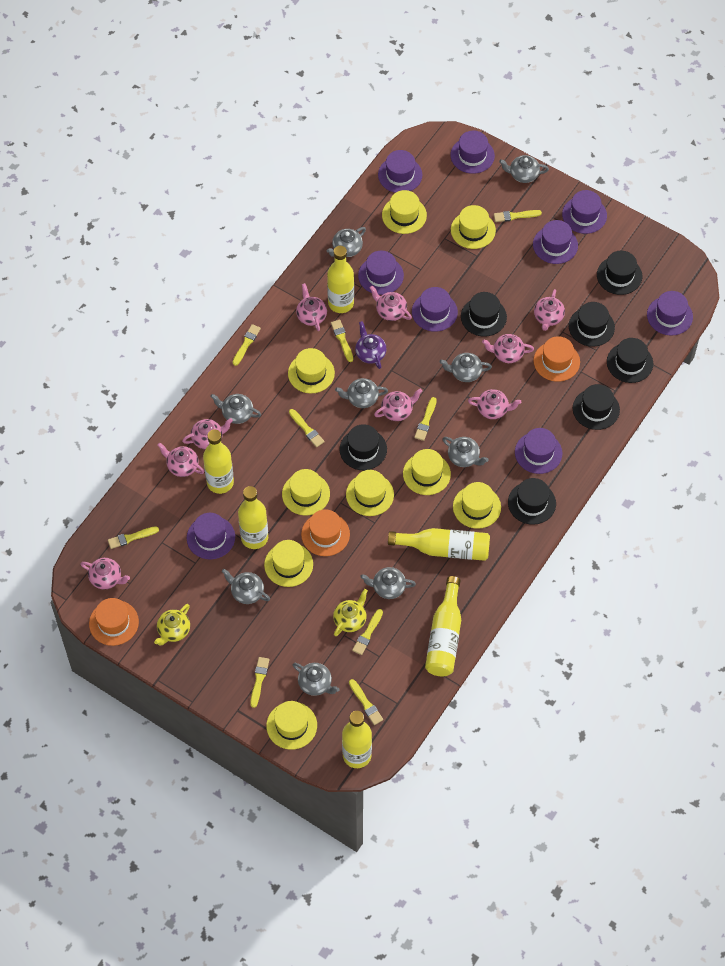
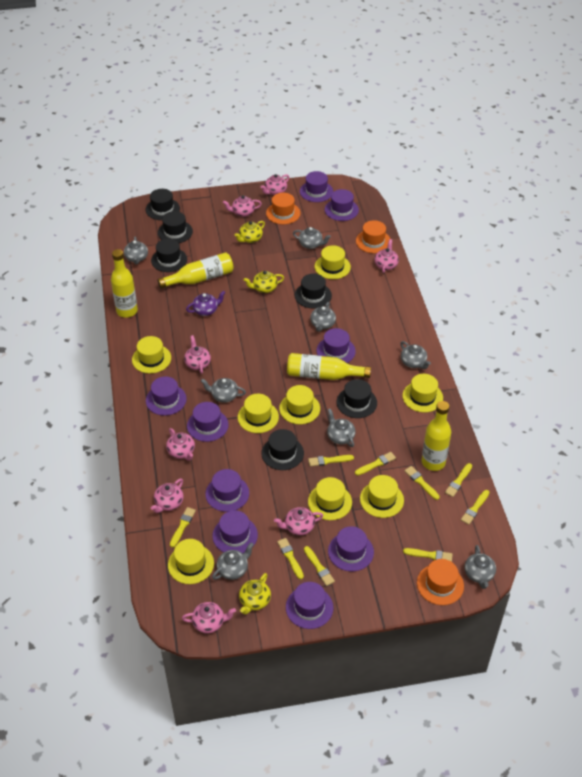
black hat: [339,424,387,470] [461,292,507,337] [508,478,556,525] [569,302,615,347] [573,384,620,430] [597,251,642,295] [607,338,653,383] = 7 -> [146,189,180,220] [151,239,187,272] [158,211,193,243] [261,429,304,470] [295,274,332,309] [336,379,377,418] = 6
grey teapot: [210,394,261,424] [222,569,270,604] [293,663,340,696] [327,227,366,257] [335,378,388,408] [360,567,416,599] [439,353,492,382] [442,437,489,467] [499,155,549,183] = 9 -> [124,237,148,264] [201,378,246,403] [212,542,254,580] [293,227,331,249] [310,302,336,332] [327,409,355,447] [400,341,431,369] [465,545,496,589] = 8
pink teapot: [80,558,130,589] [157,442,204,477] [182,418,233,449] [296,283,327,331] [370,286,412,321] [374,389,422,421] [468,389,521,419] [482,334,534,363] [534,289,565,331] = 9 -> [151,478,184,513] [166,428,195,461] [182,602,236,634] [184,335,211,374] [223,195,262,217] [261,174,289,195] [274,507,323,536] [374,239,399,273] = 8
yellow bottle: [203,429,234,494] [238,486,268,549] [327,246,354,313] [342,711,372,768] [388,528,490,561] [425,576,461,676] = 6 -> [111,249,138,318] [158,252,233,289] [287,353,371,380] [422,401,451,471] = 4
yellow hat: [264,540,313,587] [266,701,317,750] [282,469,330,515] [288,348,335,393] [346,470,394,516] [382,190,427,234] [403,449,451,495] [451,205,496,249] [453,482,501,529] = 9 -> [132,336,171,374] [168,539,214,584] [238,394,279,433] [279,385,320,424] [308,477,352,520] [315,245,351,279] [360,475,404,518] [402,374,443,413] = 8
yellow teapot: [154,604,190,645] [333,589,368,636] = 2 -> [235,221,265,243] [239,573,271,614] [244,271,284,293] = 3

